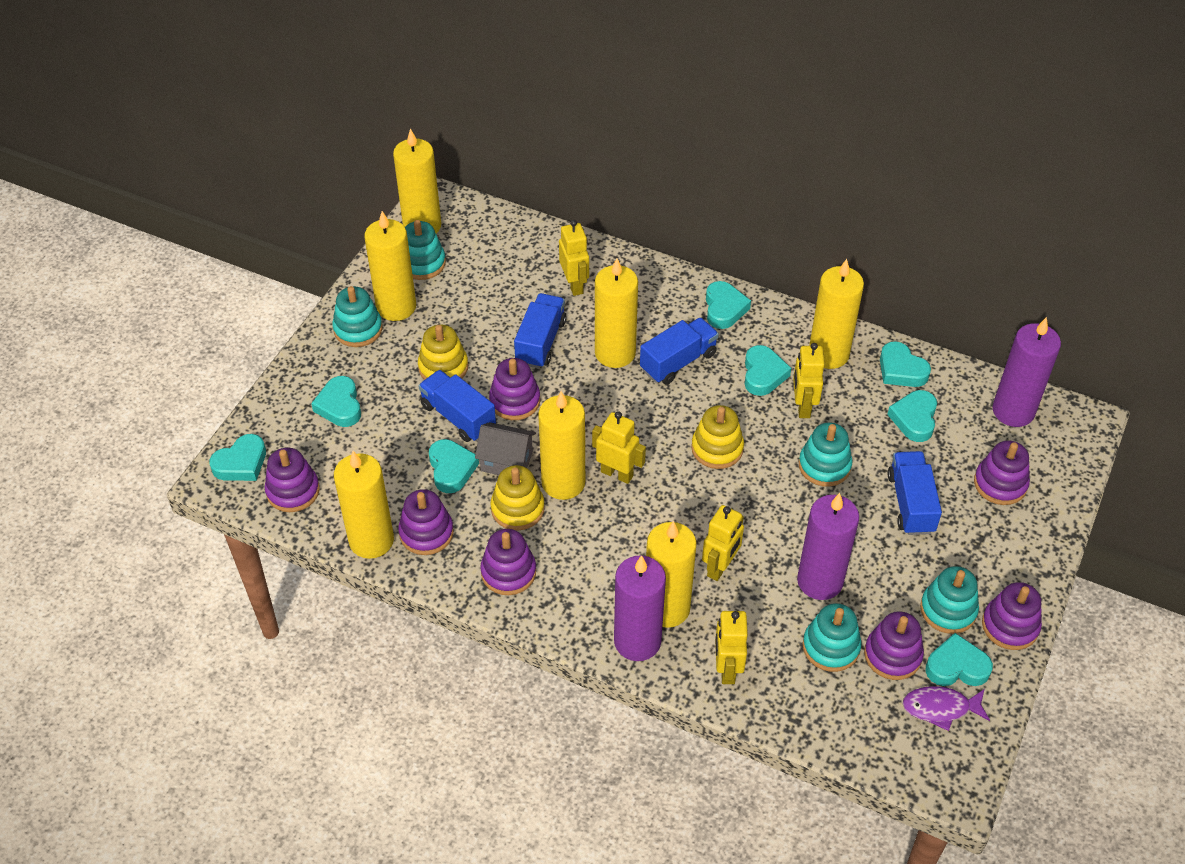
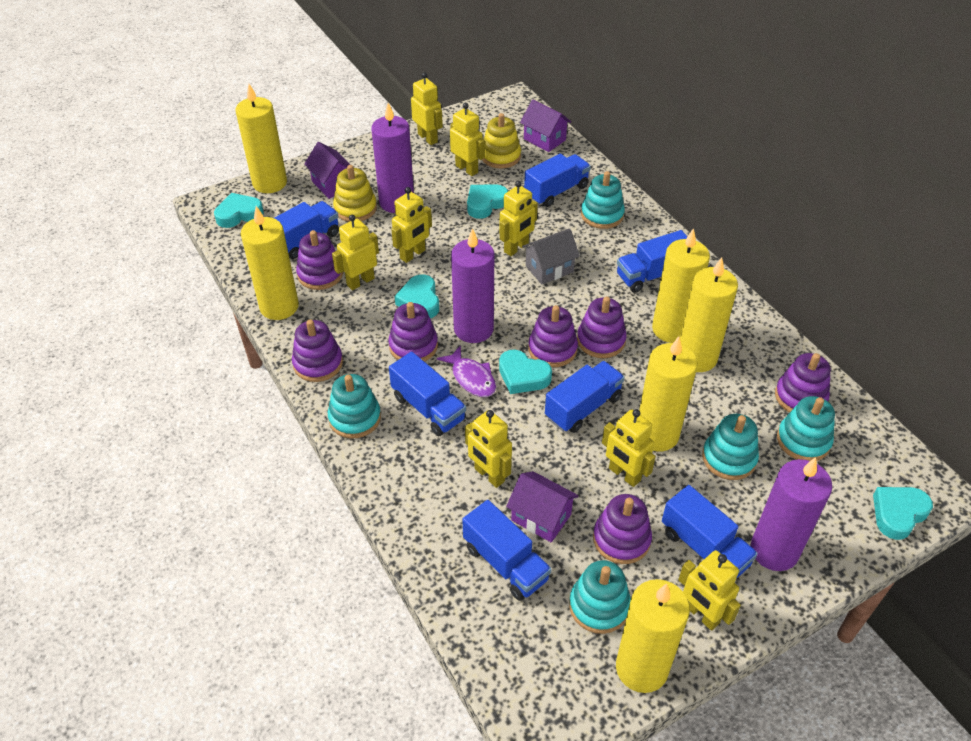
blue truck: [418,370,496,442] [514,293,567,369] [640,317,719,385] [888,451,942,535] = 4 -> [274,201,339,259] [389,352,466,436] [462,500,551,601] [524,154,591,207] [545,361,625,433] [617,230,688,292] [662,485,758,579] = 7
purple house: none = 0 -> [304,142,351,199] [506,471,579,543] [520,100,571,152] = 3
turquoise heart: [209,434,266,481] [311,376,361,427] [429,439,479,493] [706,281,751,329] [745,345,791,396] [880,341,931,387] [887,390,937,442] [925,633,993,686] = 8 -> [214,193,264,228] [395,275,439,318] [467,184,508,219] [499,350,552,394] [873,487,933,540] = 5
yellow candle: [334,451,394,559] [364,211,416,321] [393,128,441,233] [538,391,585,500] [595,258,638,368] [646,521,697,628] [809,259,864,369] = 7 -> [236,84,287,193] [241,206,299,320] [616,579,690,693] [639,336,698,451] [652,228,710,343] [680,257,738,372] = 6
yellow robot: [559,220,589,296] [592,411,646,484] [702,505,744,581] [715,611,748,684] [793,343,825,418] = 5 -> [332,215,379,290] [391,187,432,263] [411,72,443,145] [450,103,485,176] [465,410,512,488] [499,181,538,256] [602,409,656,487] [678,550,741,631] = 8
yellow stacking toy: [418,324,468,380] [491,465,545,530] [691,405,744,469] = 3 -> [333,165,377,222] [482,113,521,169] = 2

